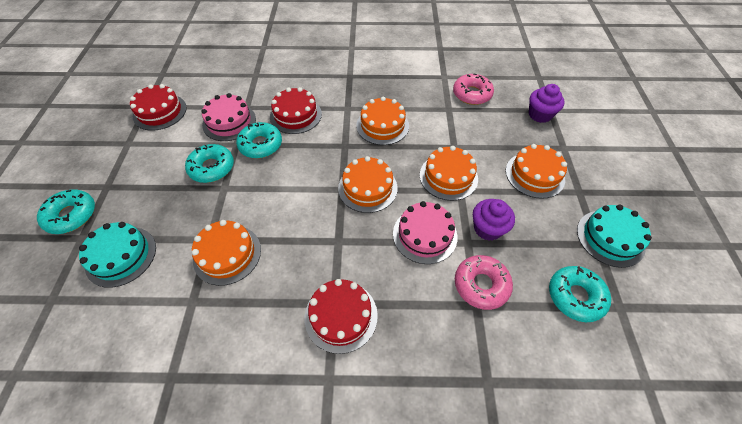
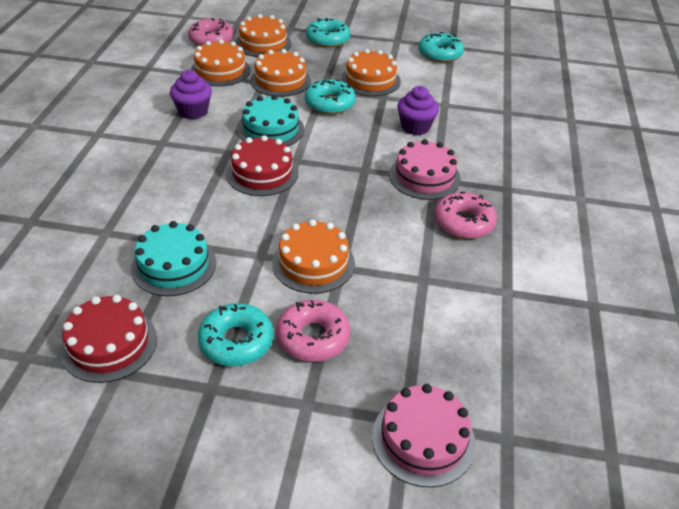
pink donut: [453,73,494,105] [455,255,513,310] = 2 -> [188,18,234,46] [276,300,351,362] [434,191,497,239] = 3
red cake: [130,84,187,131] [270,87,322,134] [305,279,378,354] = 3 -> [60,295,157,383] [226,135,298,196] = 2

